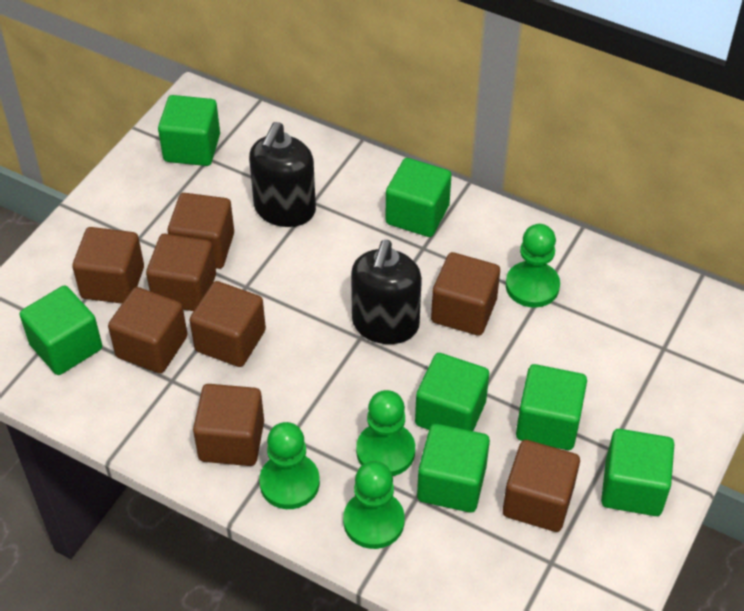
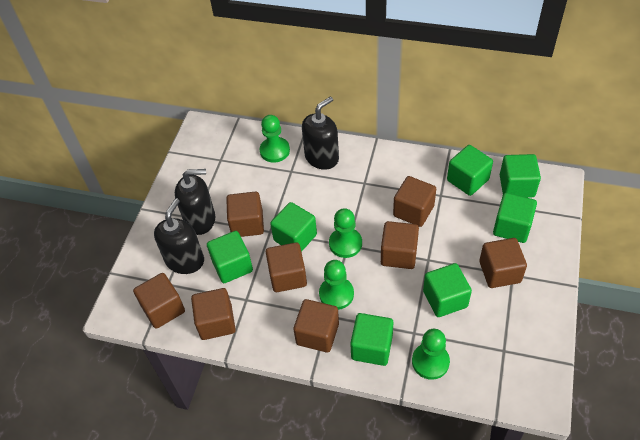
black soap dispenser: [249,122,316,227] [351,240,422,344] = 2 -> [154,198,204,274] [175,169,215,235] [302,96,339,170] = 3

